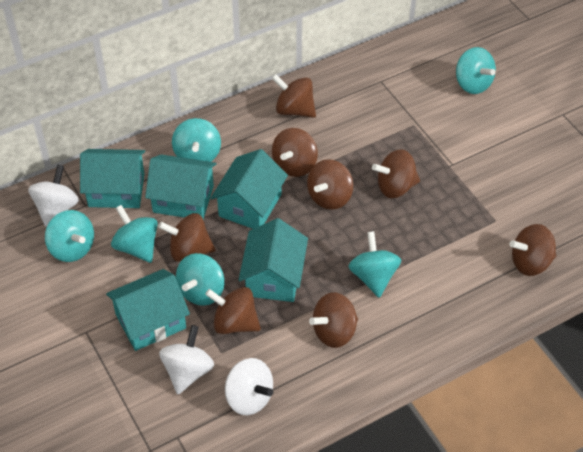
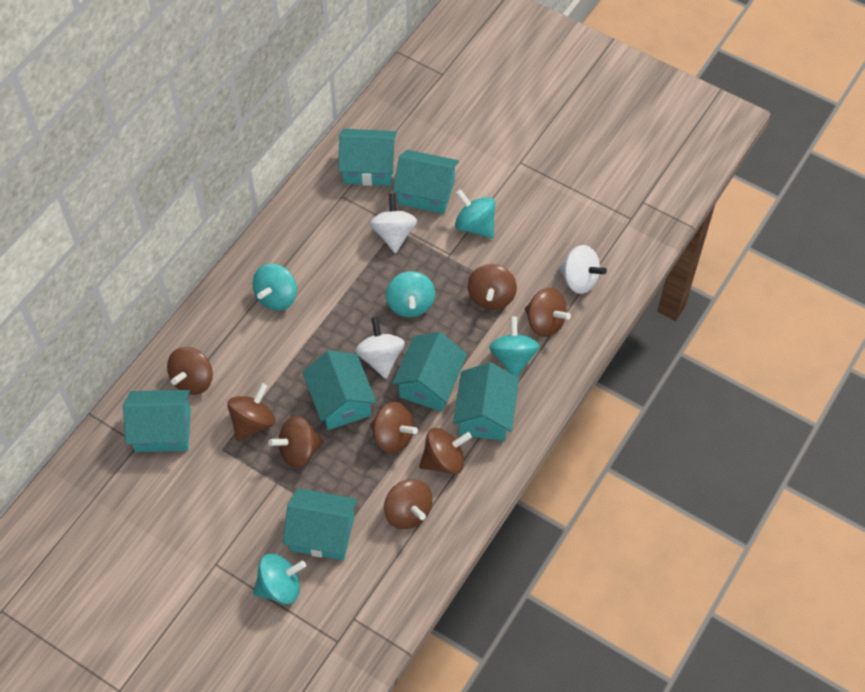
turquoise house: [80,149,145,208] [106,269,190,351] [145,154,217,219] [211,149,288,229] [239,218,308,302] = 5 -> [123,390,191,452] [283,488,358,561] [302,350,377,430] [338,129,397,186] [392,332,467,412] [393,150,459,214] [453,362,519,441] = 7
turquoise spinning top: [45,210,94,262] [111,205,158,263] [172,118,221,162] [176,253,225,306] [348,231,401,298] [456,47,496,94] = 6 -> [252,264,297,311] [253,554,306,604] [386,271,435,317] [455,189,495,239] [489,316,540,377] = 5

